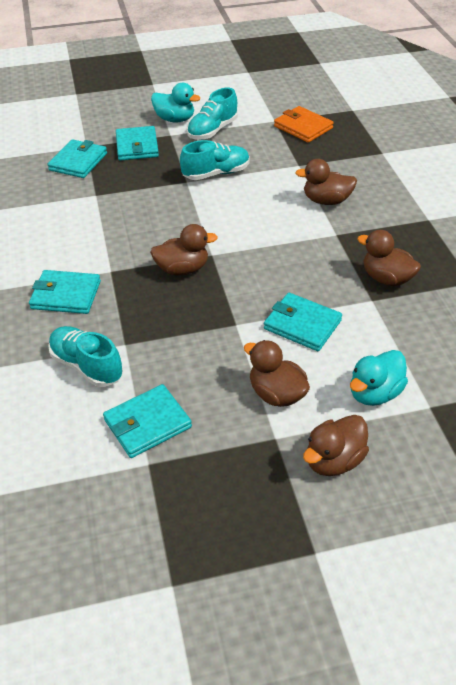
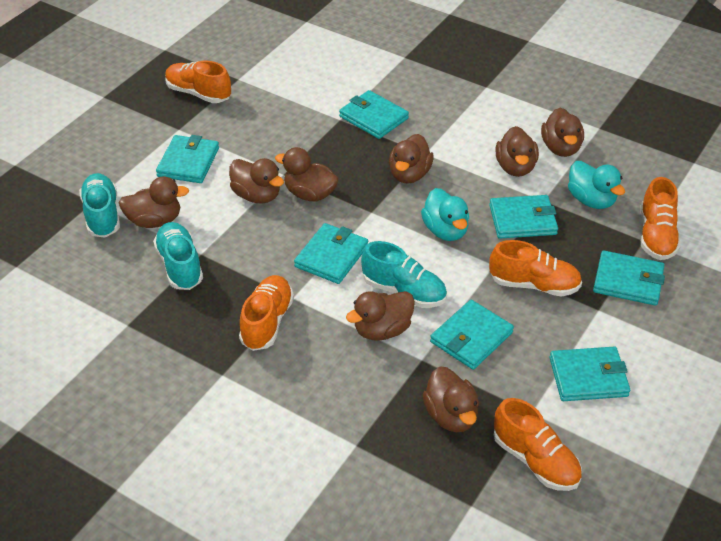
brown duck: [150,224,218,276] [244,340,310,407] [295,159,357,205] [303,415,369,476] [358,230,421,286] = 5 -> [119,176,189,228] [229,158,284,203] [275,147,339,201] [346,291,415,341] [389,134,434,184] [422,366,479,432] [496,126,539,177] [541,108,584,157] = 8
orange shoe: none = 0 -> [165,60,231,103] [239,275,294,351] [489,240,582,297] [494,398,582,491] [640,177,680,260] = 5
orange wallet: [274,106,334,143] = 1 -> none = 0
turquoise wallet: [29,270,101,314] [48,139,107,178] [103,384,192,458] [116,126,159,161] [264,293,342,351] = 5 -> [156,135,219,183] [294,223,368,284] [339,90,409,139] [430,300,514,370] [489,195,558,239] [550,346,630,401] [593,250,665,306] = 7

